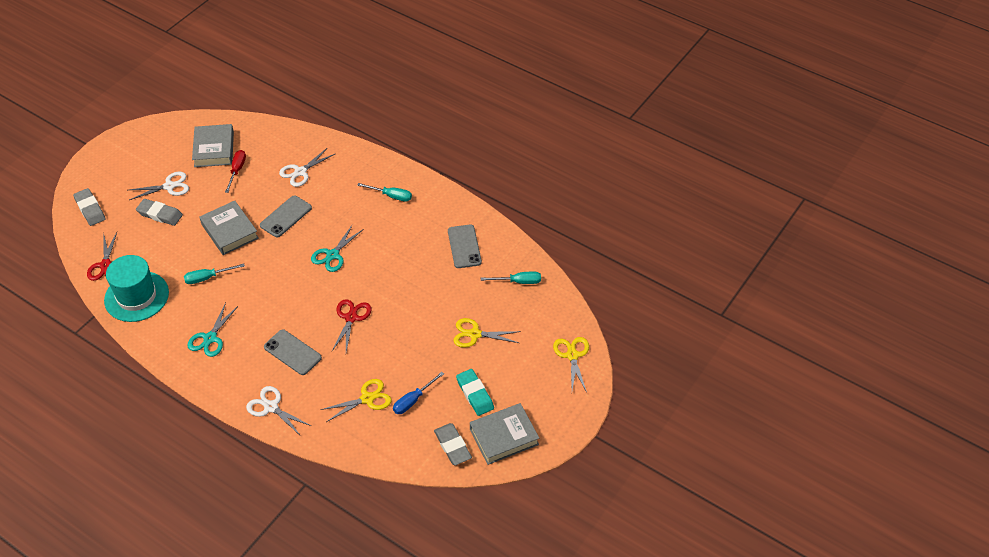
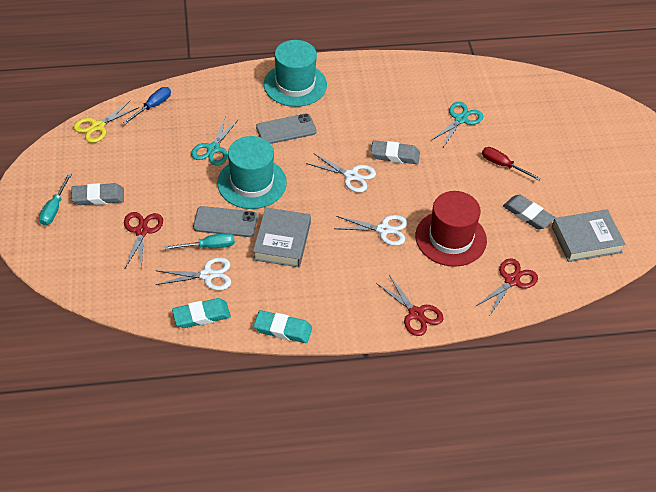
grey book: [192,124,234,167] [199,201,259,255] [470,403,539,465] = 3 -> [253,207,311,267] [552,210,626,262] = 2
grey phone: [260,196,312,237] [264,329,322,375] [448,225,482,268] = 3 -> [193,206,258,237] [256,113,317,144] = 2
red hat: none = 0 -> [415,191,487,267] = 1
red scissors: [87,232,117,281] [331,299,371,352] = 2 -> [124,212,163,271] [376,275,443,336] [476,258,538,315] = 3
turquoise eraser: [456,369,494,416] = 1 -> [172,298,231,328] [254,310,312,343] = 2
turquoise hat: [104,255,169,322] = 1 -> [218,136,287,209] [264,40,327,107] = 2
turquoise screwdriver: [184,263,245,284] [357,183,412,202] [481,271,541,284] = 3 -> [39,173,72,225] [164,233,235,250] = 2
yellow scissors: [320,379,392,422] [453,318,521,348] [553,337,589,393] = 3 -> [73,101,139,143] = 1

